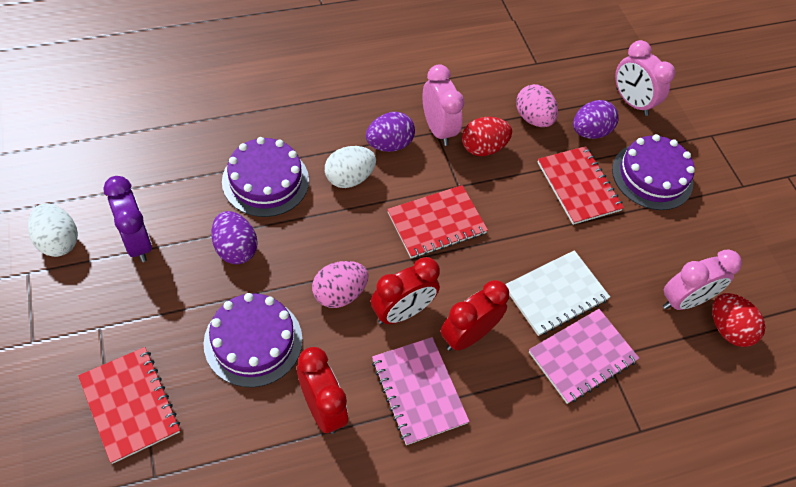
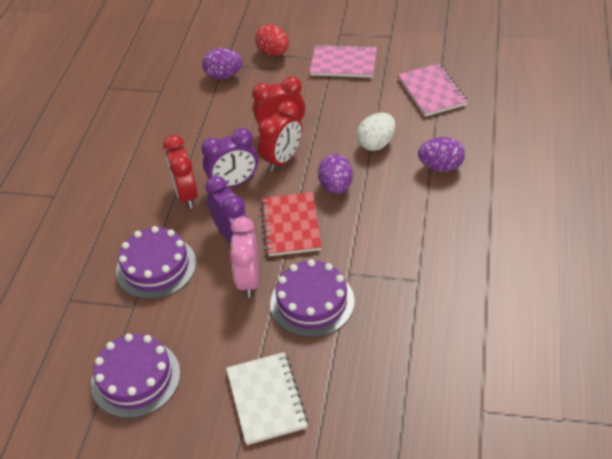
pink clock: [423,65,465,146] [615,40,675,116] [663,250,742,310] = 3 -> [230,217,259,298] = 1
pink egg: [312,261,368,308] [516,84,558,127] = 2 -> none = 0
purple clock: [103,176,152,262] = 1 -> [201,128,258,188] [205,176,248,243] = 2
red egg: [462,117,512,156] [712,293,765,347] = 2 -> [255,24,289,56] = 1
red notebook: [78,347,180,464] [387,185,488,258] [537,146,624,225] = 3 -> [261,192,321,256] = 1
white egg: [28,203,78,257] [325,146,376,188] = 2 -> [357,113,395,151] = 1

